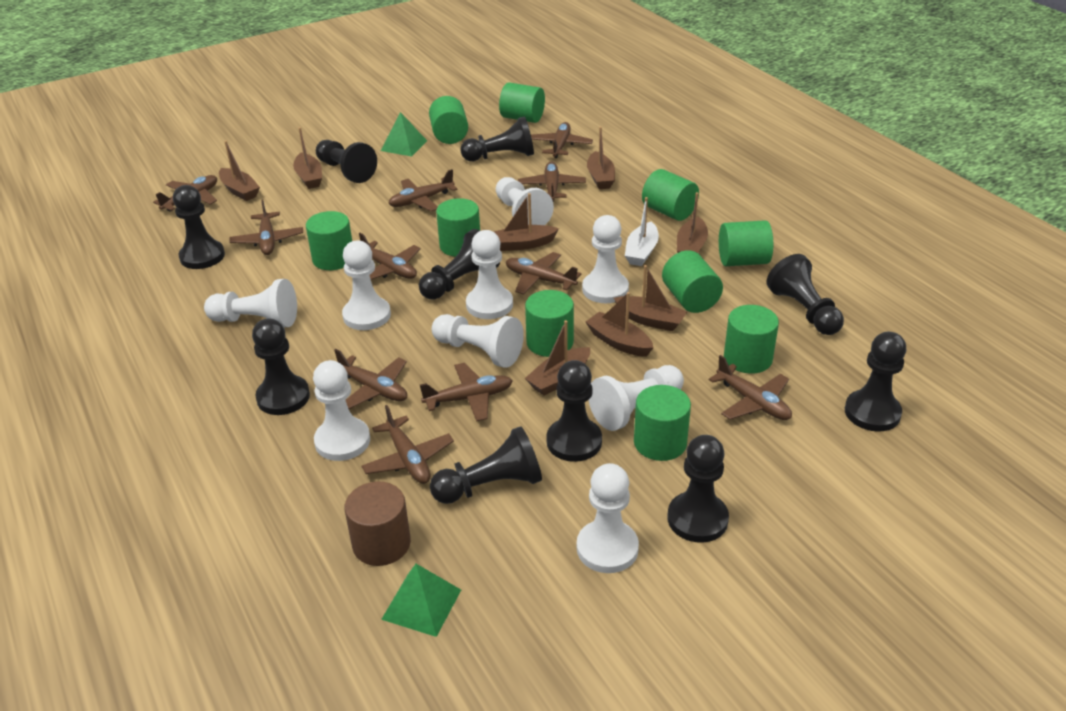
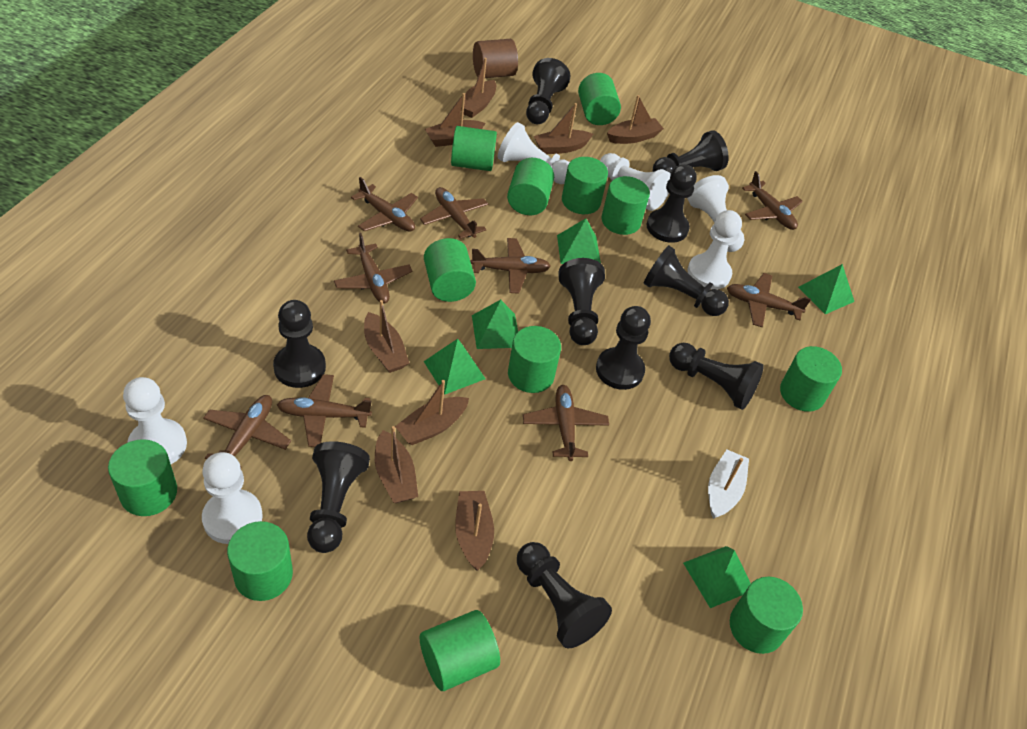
brown plane: [153,175,217,212] [229,199,303,255] [335,349,407,409] [359,233,421,280] [361,405,454,484] [388,169,458,212] [420,363,513,421] [506,252,581,295] [518,162,586,202] [531,122,593,158] [709,355,792,420] = 11 -> [203,395,291,468] [277,374,372,447] [334,233,413,304] [351,177,418,231] [420,187,488,239] [471,238,551,294] [523,385,609,461] [727,273,811,327] [742,171,803,230] = 9
green cylinder: [306,211,352,270] [429,96,468,144] [436,198,480,257] [499,82,545,123] [525,290,574,357] [634,385,691,461] [642,169,699,221] [662,250,723,313] [719,220,773,266] [724,305,779,374] = 10 -> [108,439,177,516] [227,521,293,601] [420,610,500,691] [424,238,476,302] [451,126,497,171] [507,158,554,215] [508,326,561,393] [562,157,608,214] [578,73,621,125] [602,176,650,235] [730,577,803,654] [780,346,842,412] = 12
green pyramid: [381,112,427,156] [381,564,461,637] = 2 -> [424,339,485,395] [472,300,518,349] [557,218,601,264] [683,546,751,608] [798,264,854,314] = 5
white pawn: [204,279,297,327] [313,360,370,461] [342,240,391,330] [432,314,524,368] [466,230,513,319] [496,177,554,225] [577,463,639,573] [582,215,629,303] [589,365,684,431] = 9 -> [123,377,187,464] [202,452,263,544] [498,122,570,184] [600,153,671,211] [687,175,745,252] [687,210,742,289] = 6

